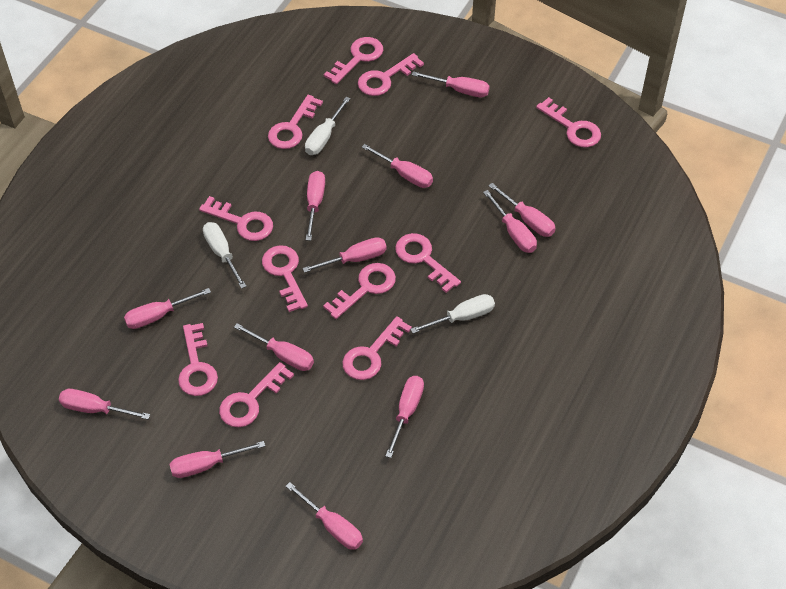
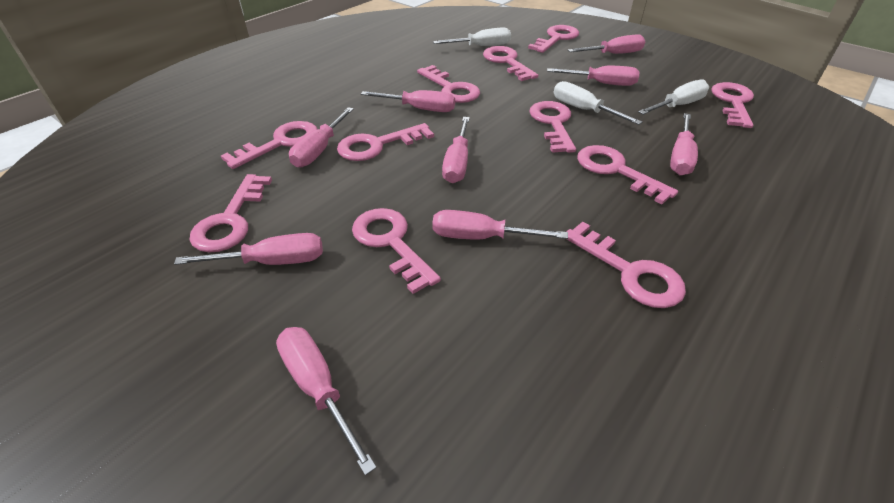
pink screwdriver: [59,389,150,420] [124,288,211,329] [169,441,265,478] [234,323,314,371] [286,482,363,550] [302,237,387,273] [306,171,325,241] [362,144,433,188] [386,376,424,458] [412,71,490,97] [483,190,537,253] [488,183,556,237] = 12 -> [174,233,323,265] [276,327,377,475] [289,107,354,168] [361,90,455,112] [432,210,568,240] [442,117,470,183] [547,66,639,86] [568,34,645,54] [670,113,698,175] = 9

